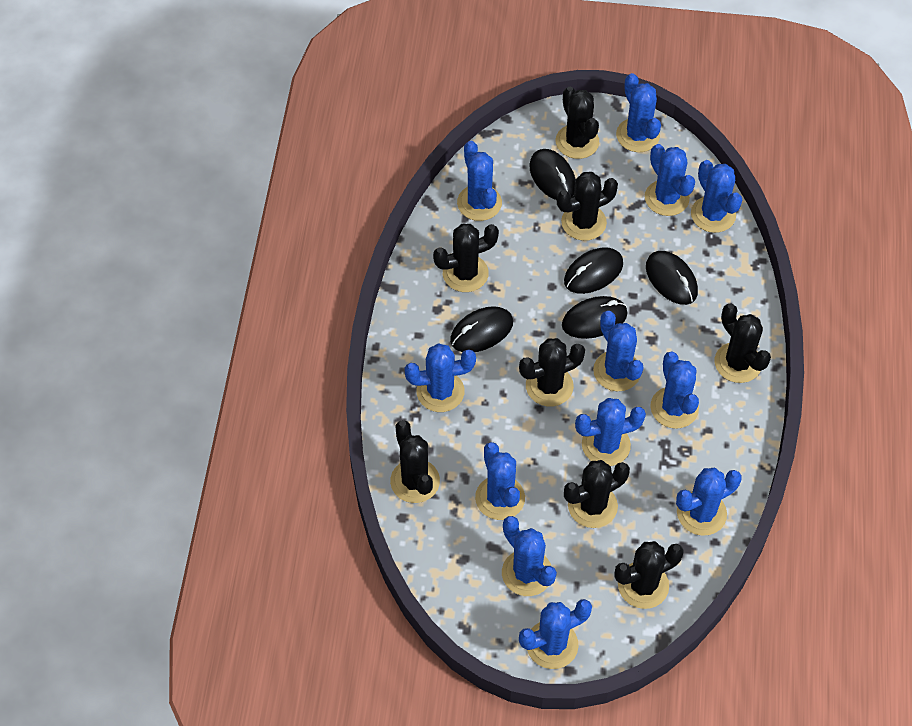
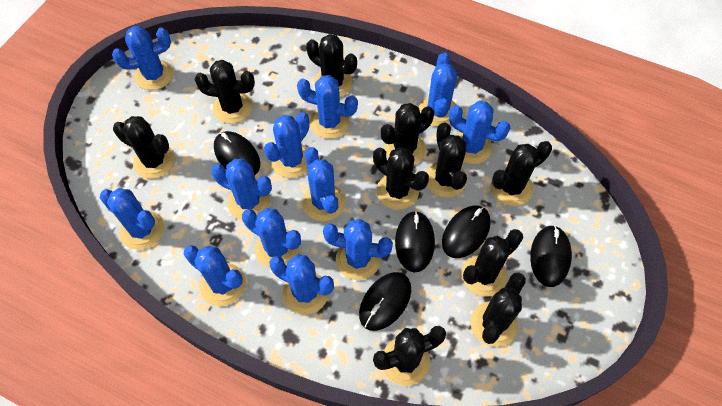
black cactus: [390,420,440,503] [433,224,499,292] [519,338,585,407] [556,87,599,159] [557,172,618,241] [564,460,630,528] [614,541,684,609] [715,304,771,383] = 8 -> [113,116,175,179] [194,60,255,124] [306,34,357,97] [373,147,429,210] [373,326,446,386] [381,103,434,164] [426,122,467,198] [461,229,523,296] [471,272,526,347] [491,141,552,206] = 10

